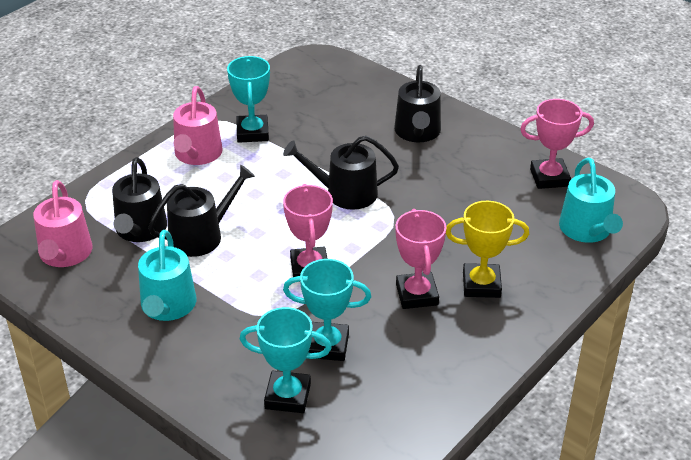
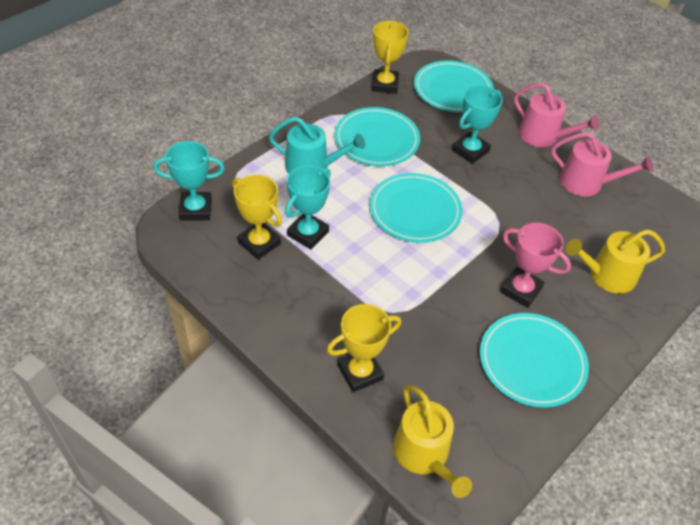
black watering can: [112,157,167,242] [148,165,255,257] [283,136,399,210] [394,65,441,142] = 4 -> none = 0
pink trophy: [283,184,333,277] [395,209,447,309] [520,99,594,189] = 3 -> [500,223,571,308] = 1
turquoise plate: none = 0 -> [334,107,420,166] [369,173,463,243] [414,60,494,112] [480,313,589,408] = 4
turquoise watering can: [138,230,196,321] [559,158,623,243] = 2 -> [269,117,365,174] = 1
yellow trophy: [446,201,529,298] = 1 -> [232,175,282,260] [327,304,401,392] [372,21,409,94] = 3
yellow watering can: none = 0 -> [393,385,472,498] [566,229,665,294] = 2

